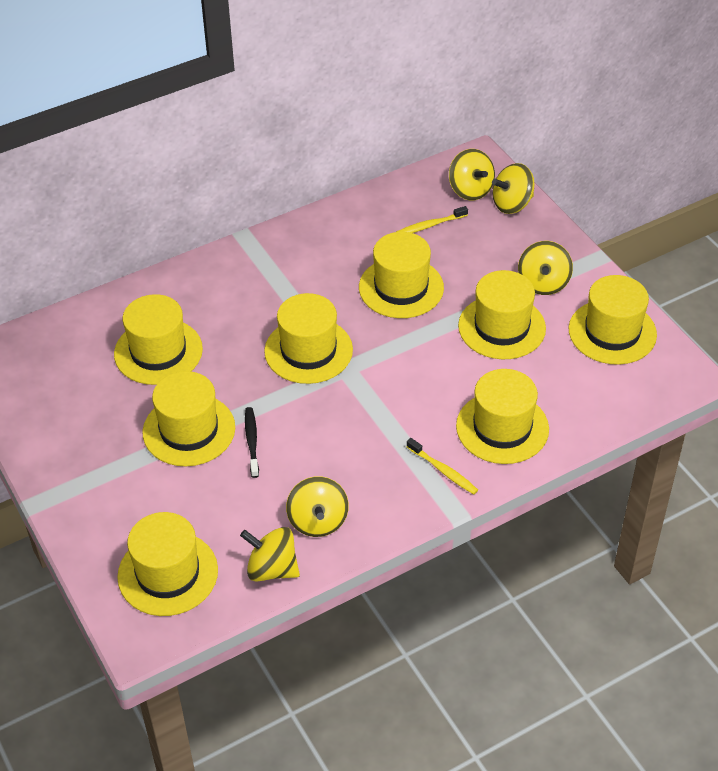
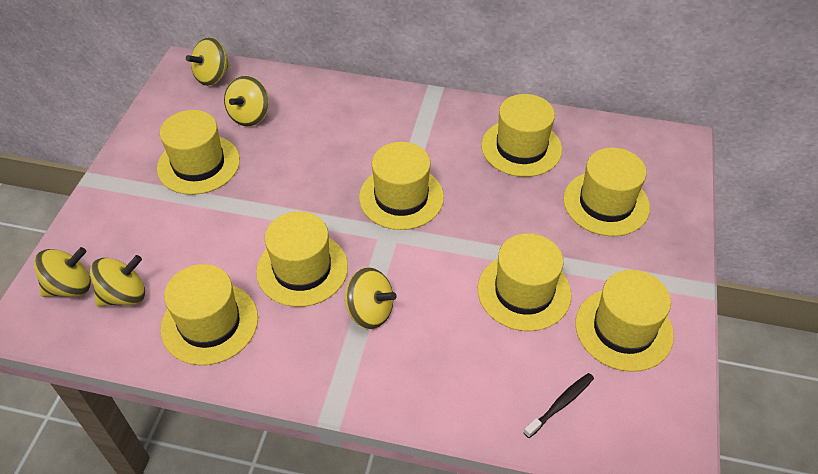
yellow toothbrush: [396,206,468,233] [407,438,478,494] = 2 -> none = 0

